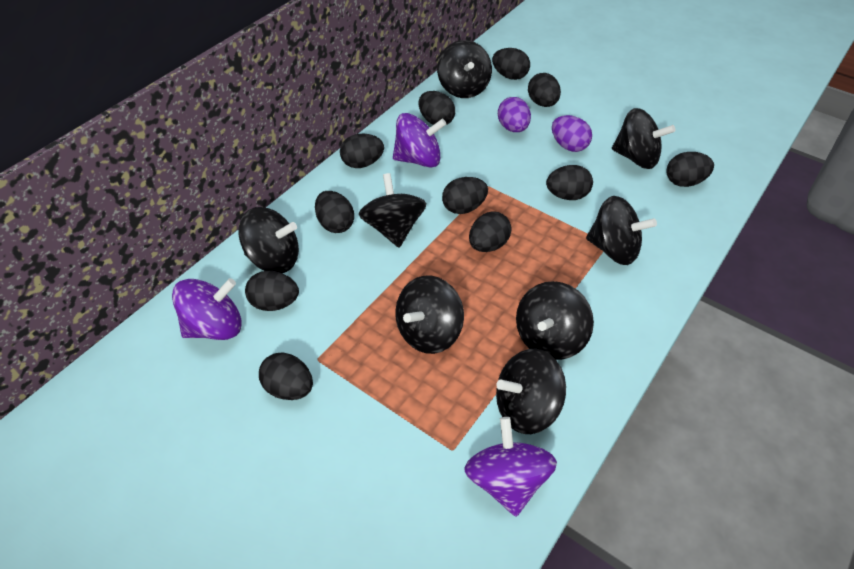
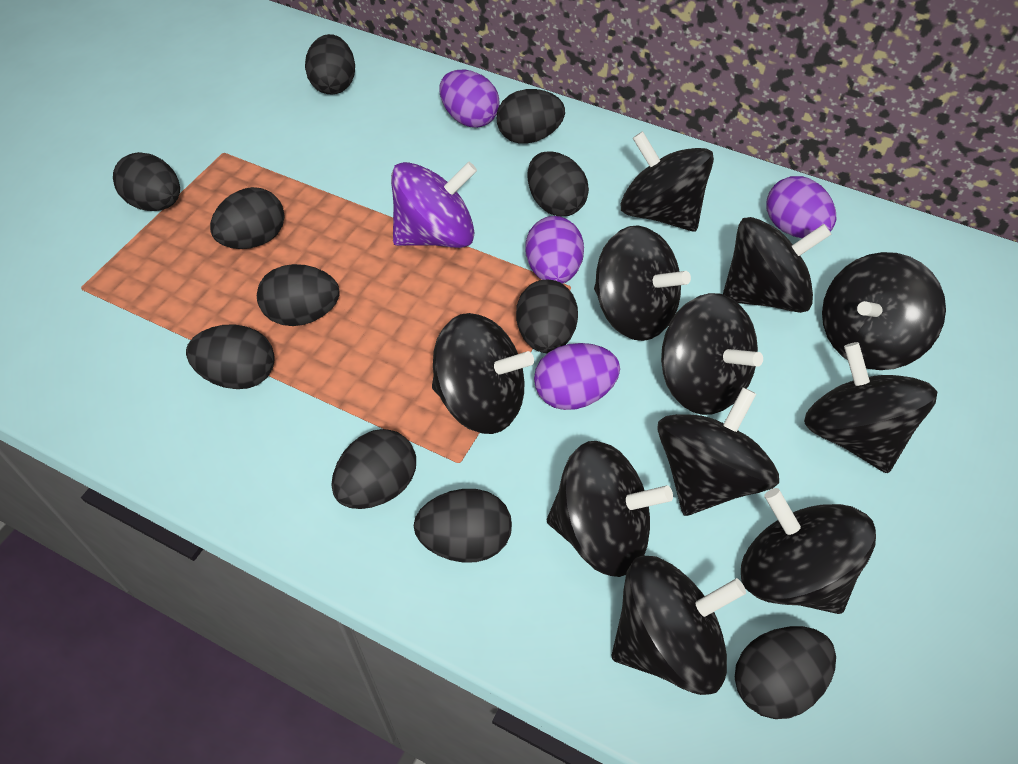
black spinning top: [238,207,299,273] [358,173,426,247] [395,275,464,354] [437,40,492,98] [496,348,566,434] [516,281,594,360] [586,196,657,265] [612,108,675,169] = 8 -> [432,313,534,434] [547,441,673,577] [594,226,691,341] [612,556,746,695] [621,131,714,232] [657,387,779,516] [661,293,763,415] [723,217,831,313] [741,488,876,614] [804,342,937,473] [822,252,946,370] = 11
purple egg: [498,97,531,132] [552,115,592,152] = 2 -> [439,69,499,128] [525,216,584,284] [534,343,620,410] [766,176,836,238] = 4
purple spinning top: [172,278,242,340] [393,113,446,168] [464,417,557,517] = 3 -> [391,162,477,248] = 1

